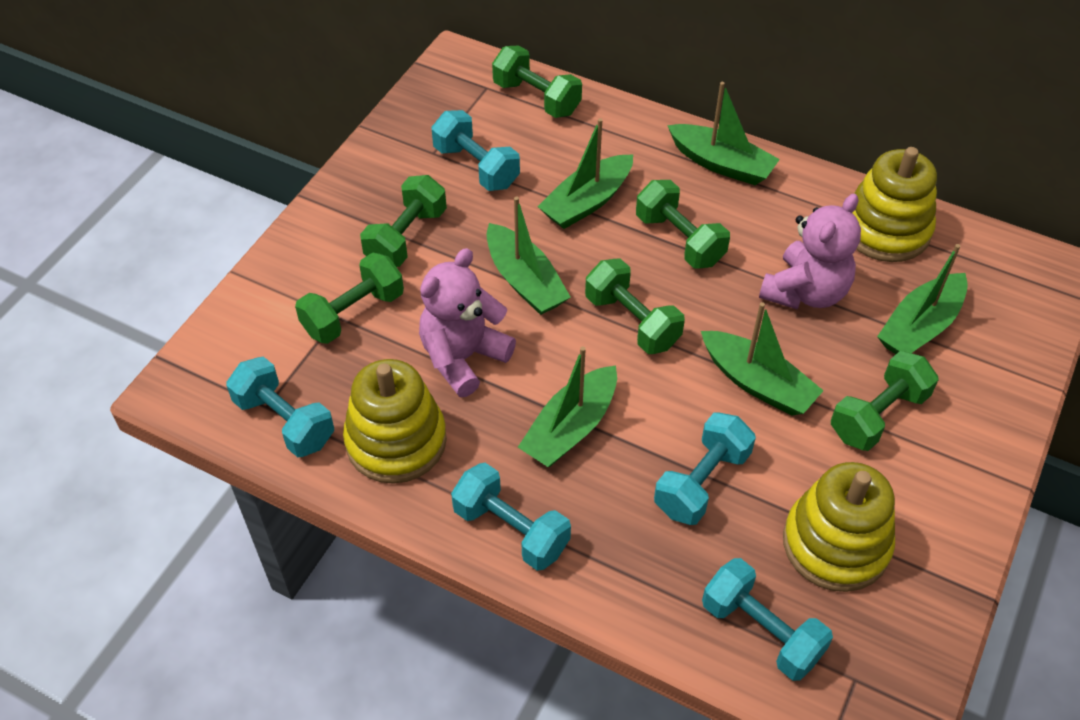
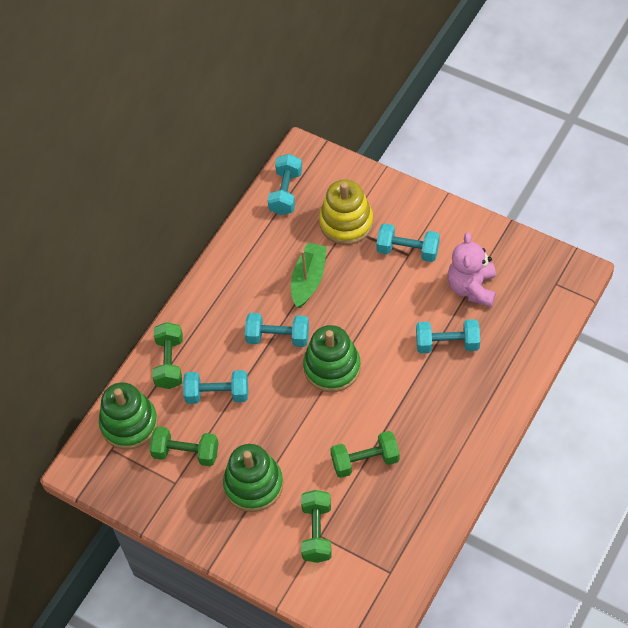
green boat: [486,197,571,315] [518,346,617,467] [537,118,633,229] [667,82,780,185] [701,302,824,416] [877,244,968,354] = 6 -> [291,243,327,308] = 1
green dumbbell: [295,252,404,344] [360,175,447,267] [492,45,582,118] [585,258,685,354] [636,180,730,269] [831,351,939,451] = 6 -> [149,427,219,466] [152,322,183,389] [301,490,332,563] [330,431,400,478] = 4
green stacking toy: none = 0 -> [99,382,158,450] [223,444,283,512] [303,325,361,392] = 3
pink teddy bear: [419,248,516,397] [759,194,861,310] = 2 -> [447,232,496,307] = 1
yellow stacking toy: [343,359,447,484] [783,462,895,592] [852,147,937,262] = 3 -> [319,180,373,245] = 1

